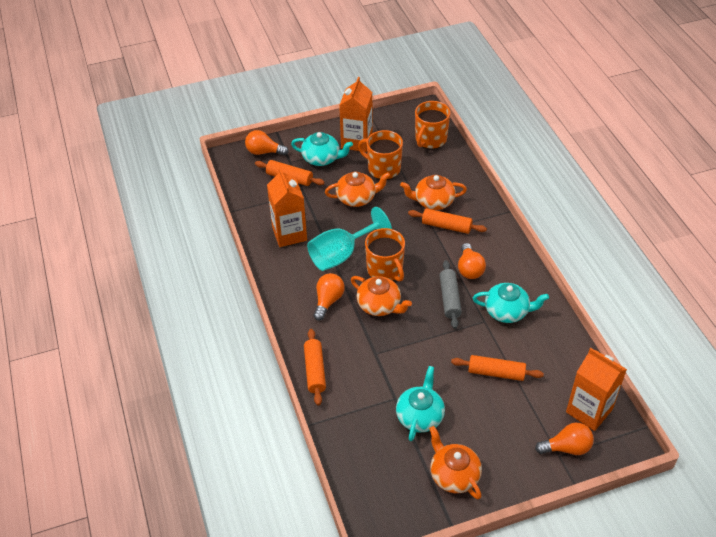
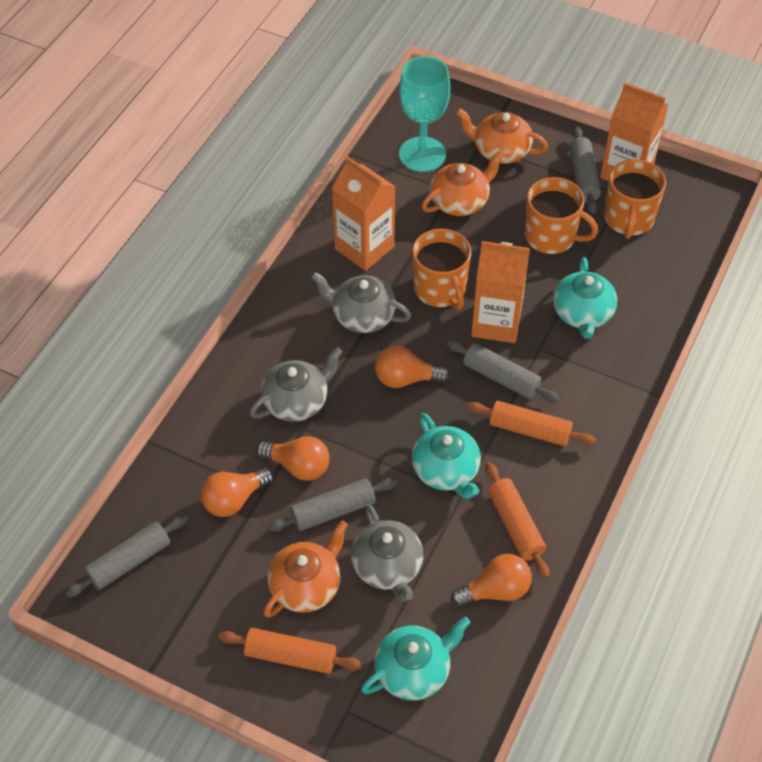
grey rolling pin: [439,260,462,329] = 1 -> [65,515,188,598] [268,478,397,532] [446,340,560,403] [569,127,601,214] = 4
grey teapot: none = 0 -> [249,347,342,422] [311,272,411,333] [351,504,423,602] = 3
orange rolling pin: [255,160,325,186] [304,329,326,406] [408,208,487,234] [451,355,544,381] = 4 -> [219,628,362,674] [467,401,596,446] [486,462,549,578] = 3
orange teapot: [325,172,390,207] [351,276,412,316] [400,175,467,210] [429,426,482,499] = 4 -> [263,520,348,618] [421,151,504,216] [456,108,548,164] = 3

